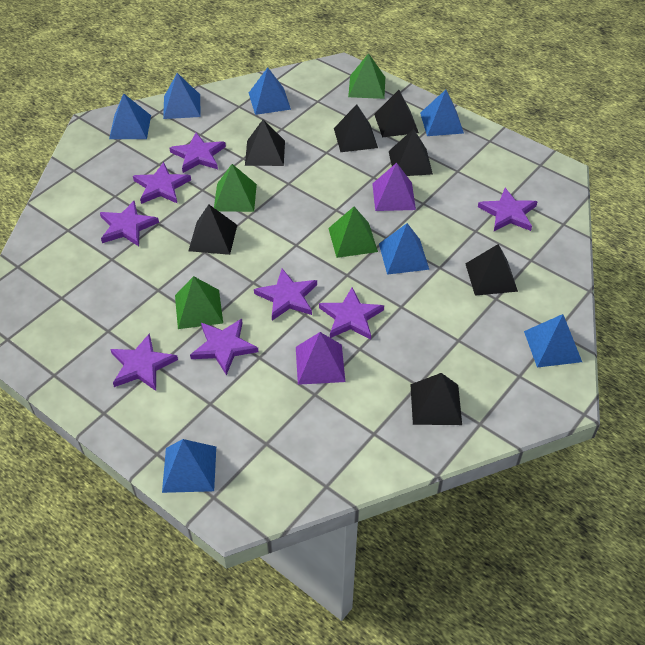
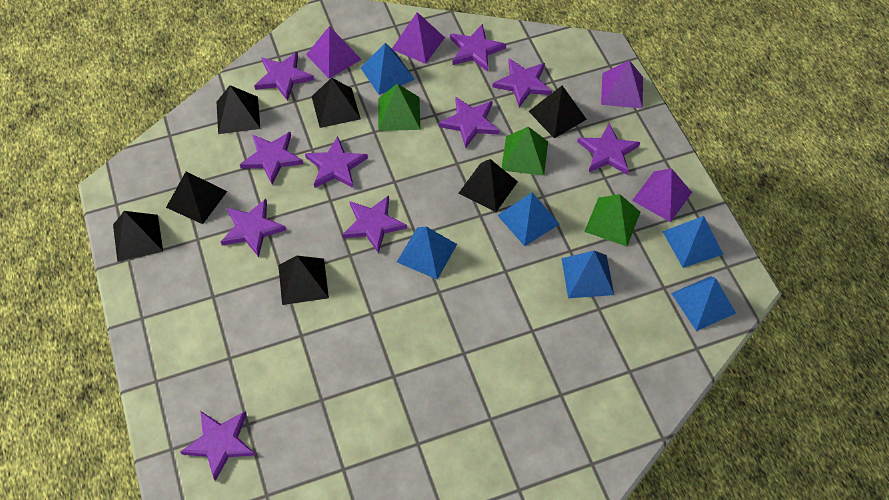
blue pyramid: [109,93,151,139] [162,439,216,493] [163,73,200,119] [249,68,291,115] [379,223,429,275] [420,90,464,136] [524,314,582,368] = 7 -> [361,43,415,95] [397,226,457,280] [497,192,559,246] [561,251,614,298] [662,216,724,268] [671,276,736,331] = 6
green pyramid: [175,276,223,329] [214,164,257,212] [328,207,378,258] [348,53,385,99] = 4 -> [378,84,420,131] [502,127,548,176] [584,194,640,247] = 3
purple pyramid: [296,332,345,385] [372,163,416,211] = 2 -> [306,26,362,78] [392,12,445,64] [601,60,643,109] [632,168,692,222] = 4
purple star: [100,200,159,246] [110,333,178,391] [133,162,191,204] [169,133,226,173] [190,319,258,375] [254,269,317,320] [319,287,384,340] [478,188,538,231] = 8 -> [180,411,256,481] [221,199,286,257] [240,132,304,185] [254,52,314,101] [305,136,368,188] [342,195,407,254] [439,97,499,148] [450,24,506,72] [493,59,552,107] [577,123,640,175] = 10

